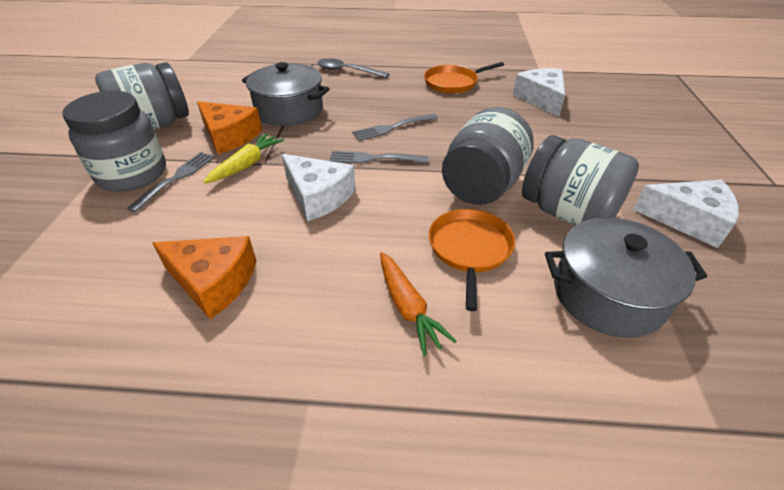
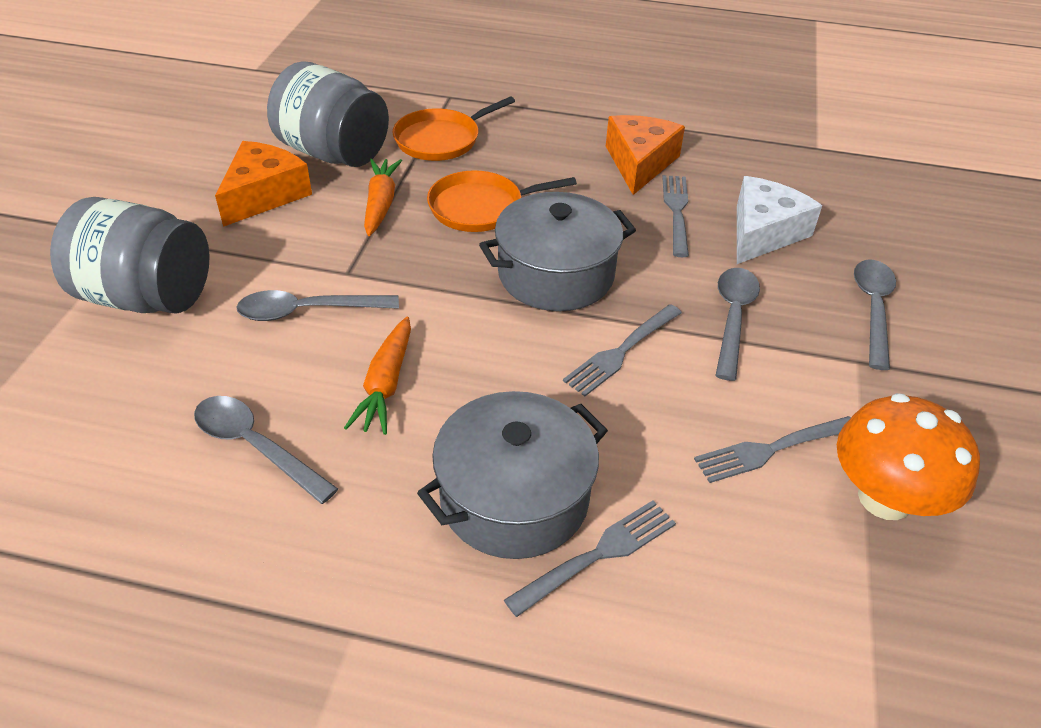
grey fork: [127,152,215,213] [329,151,428,163] [352,114,438,141] = 3 -> [504,500,676,617] [563,304,682,396] [662,175,689,257] [694,416,851,483] = 4
grey jar: [62,91,166,192] [95,62,189,130] [442,107,534,205] [522,135,639,226] = 4 -> [50,197,210,314] [267,62,389,167] = 2
grey spoon: [317,58,389,78] = 1 -> [194,396,338,504] [236,290,399,321] [715,268,760,381] [854,260,896,370] = 4
orange carrot: [380,252,457,356] = 1 -> [344,317,411,435] [364,159,402,236] = 2
orange mushroom: none = 0 -> [837,393,980,520] = 1
white cheese: [282,154,356,221] [513,68,565,117] [633,180,739,248] = 3 -> [737,176,822,264] = 1
yellow carrot: [204,133,284,183] = 1 -> none = 0

